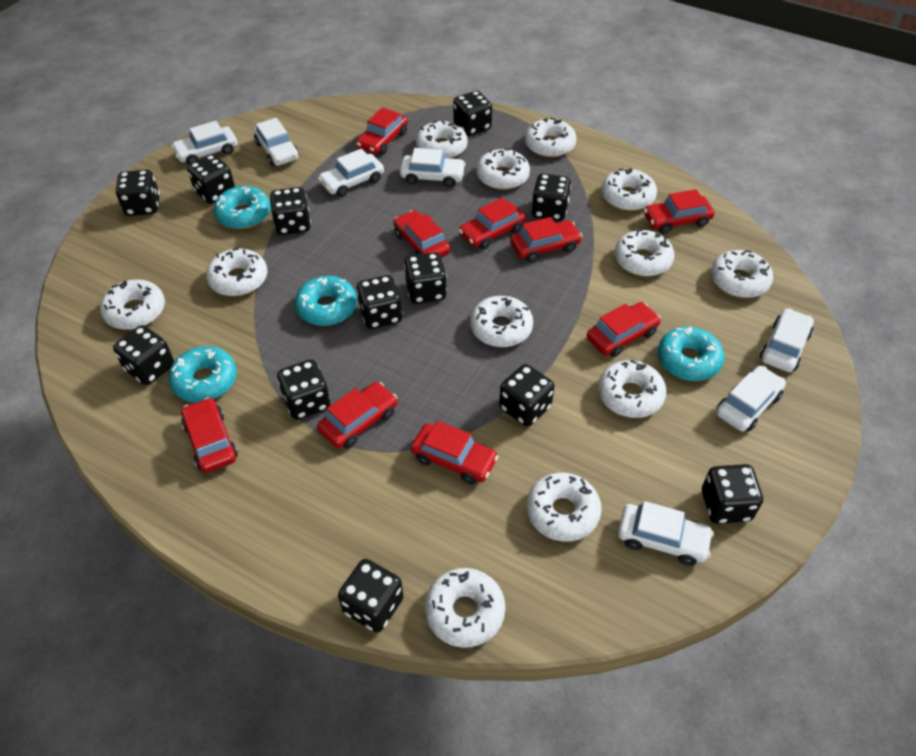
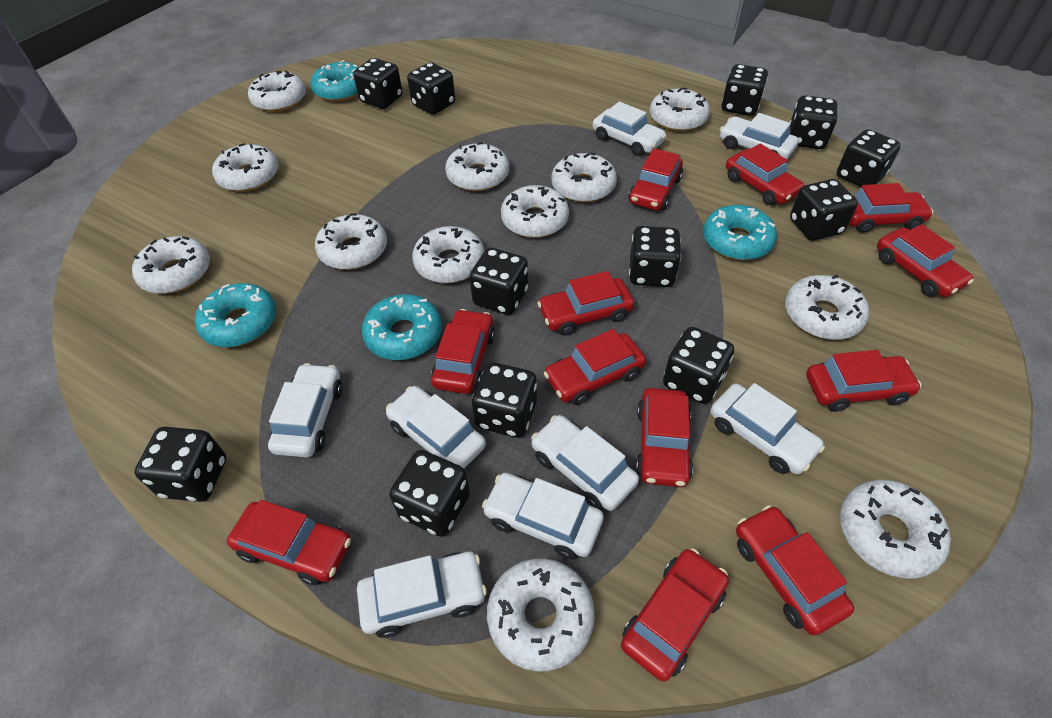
red car: [181,397,238,473] [317,382,397,448] [356,107,408,155] [394,210,450,257] [411,421,499,485] [459,198,526,249] [510,217,582,263] [587,302,661,357] [644,189,714,234] = 9 -> [227,500,351,585] [431,309,495,394] [537,271,634,336] [544,329,646,405] [621,549,729,682] [628,148,683,210] [636,388,693,487] [726,144,804,205] [736,505,854,636] [806,350,922,412] [849,183,933,233] [877,224,974,297] = 12
white car: [171,121,237,165] [254,118,299,166] [318,149,384,197] [400,148,466,187] [618,501,714,566] [716,366,786,432] [760,308,814,372] = 7 -> [268,363,343,458] [357,552,487,638] [386,386,486,469] [482,473,604,560] [531,415,639,511] [593,102,667,156] [710,383,825,475] [720,113,799,159] = 8

